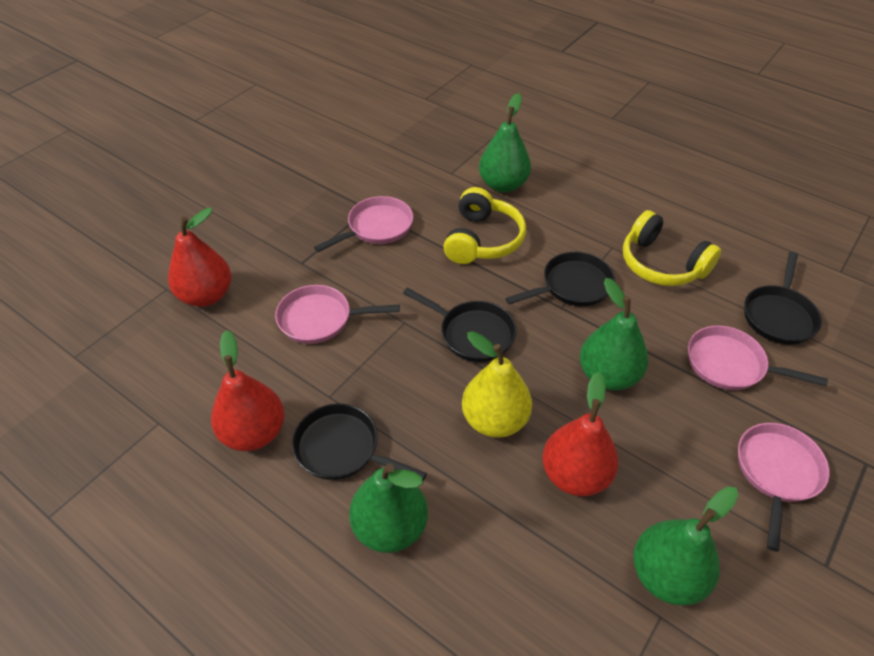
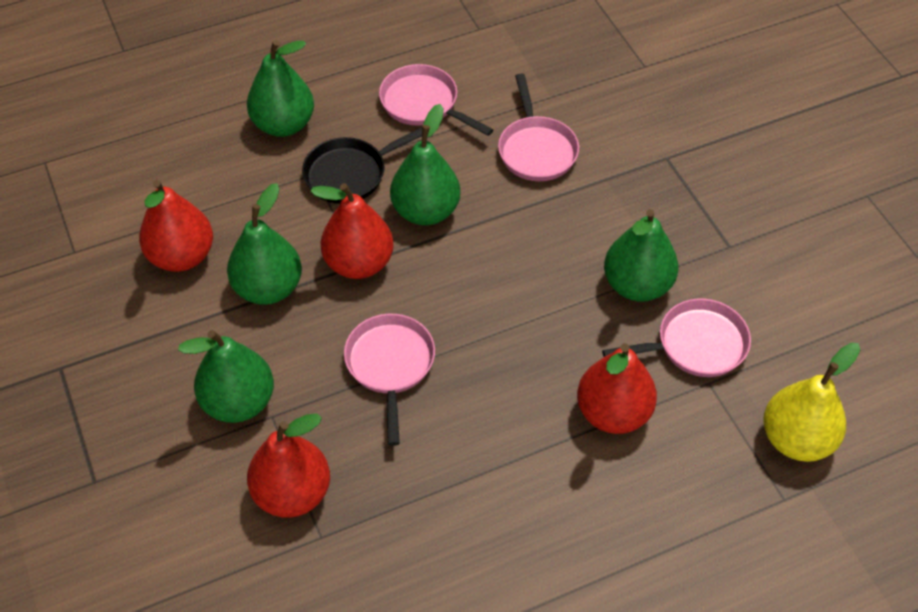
black pan: [292,404,427,481] [403,287,517,362] [505,252,615,306] [744,252,822,345] = 4 -> [302,127,422,204] = 1
green pear: [349,463,428,553] [479,93,531,193] [580,278,648,391] [633,486,738,605] = 4 -> [178,330,274,423] [227,183,302,305] [247,40,314,137] [390,104,460,225] [604,209,678,302] = 5
red pear: [168,208,231,307] [211,330,285,451] [542,372,618,496] = 3 -> [139,180,213,272] [247,414,330,518] [310,183,394,279] [577,343,657,434] = 4
yellow headphones: [443,187,526,264] [623,210,721,286] = 2 -> none = 0

